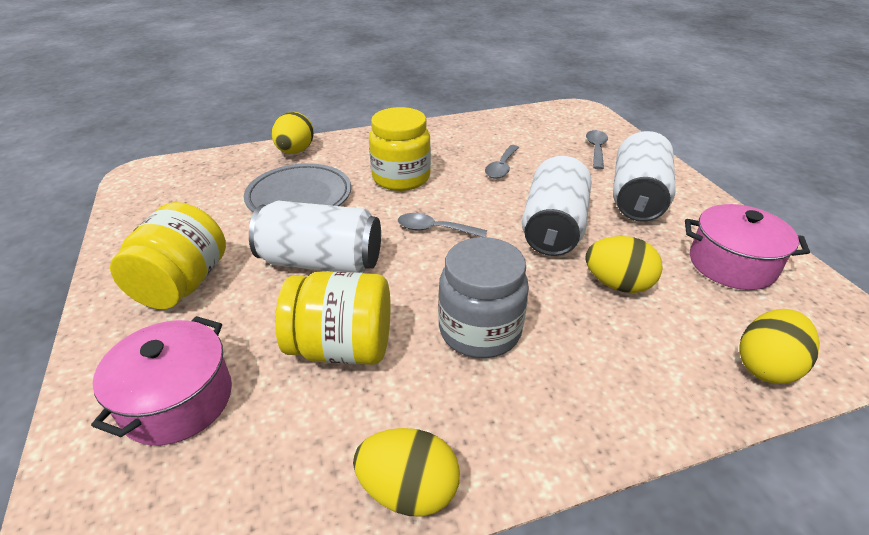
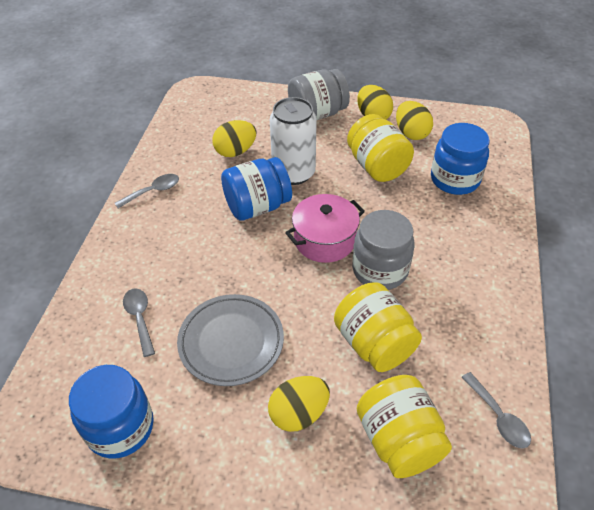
blue jar: none = 0 -> [69,365,154,458] [221,157,292,221] [431,123,490,195] = 3
grey jar: [438,237,529,358] = 1 -> [288,69,350,120] [352,210,415,290] = 2
pink pot: [91,316,232,446] [685,204,810,290] = 2 -> [285,194,365,263] = 1
white can: [249,201,381,273] [522,156,591,256] [613,131,676,222] = 3 -> [270,97,317,185] = 1

